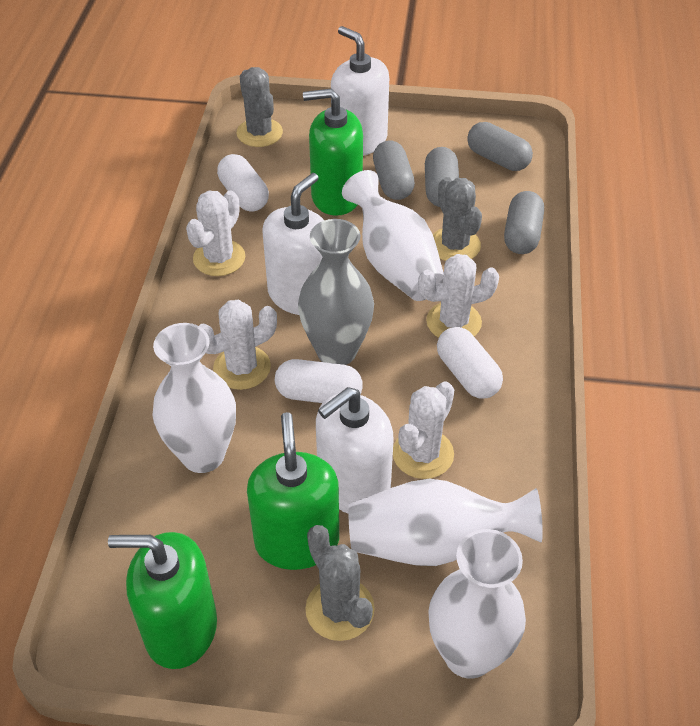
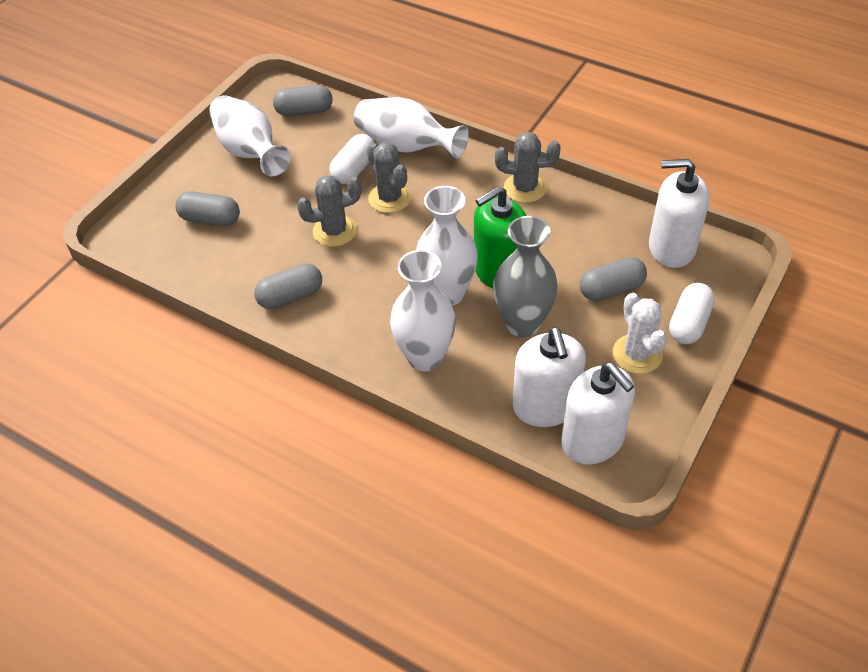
green soap dispenser: [108,532,217,669] [247,412,339,570] [303,89,363,216] = 3 -> [474,186,527,288] = 1
white cactus: [186,190,245,276] [199,300,277,390] [393,381,454,479] [418,254,499,338] = 4 -> [613,293,667,374] = 1
white capsule: [217,154,269,212] [275,359,363,403] [437,327,503,399] = 3 -> [330,134,375,184] [669,283,715,344] = 2

